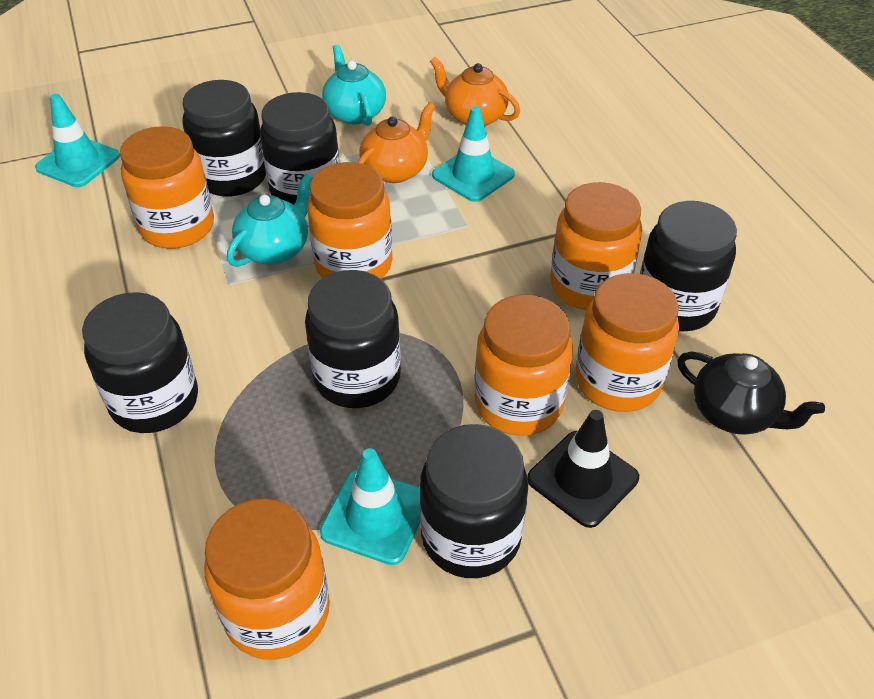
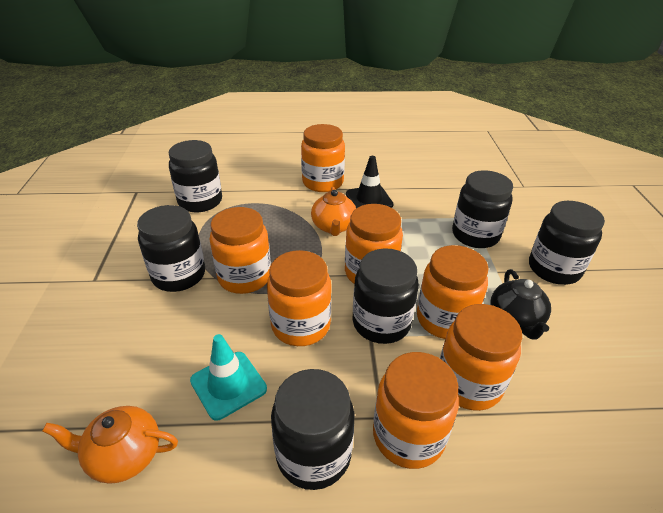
orange jar: [120,126,214,249] [204,498,330,660] [307,162,392,279] [475,295,573,436] [550,182,642,310] [575,273,679,412] = 6 -> [210,207,271,294] [267,250,331,346] [301,124,345,192] [345,204,403,284] [373,352,459,469] [417,245,489,339] [440,304,522,411] = 7
turquoise teapot: [227,174,313,267] [322,44,386,126] = 2 -> none = 0
turquoise traffic cone: [35,94,120,187] [320,448,420,565] [432,106,515,202] = 3 -> [190,334,267,420] = 1

